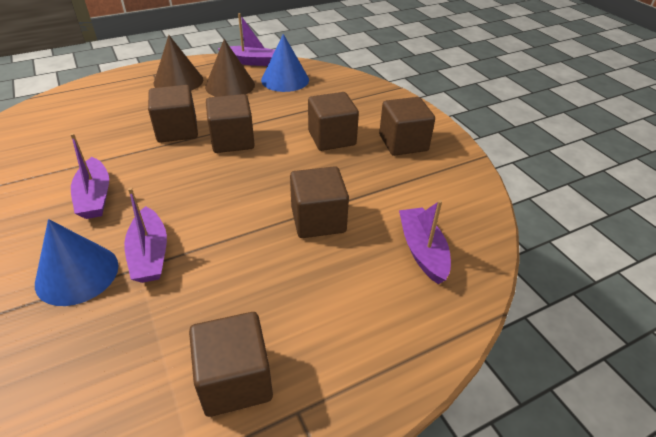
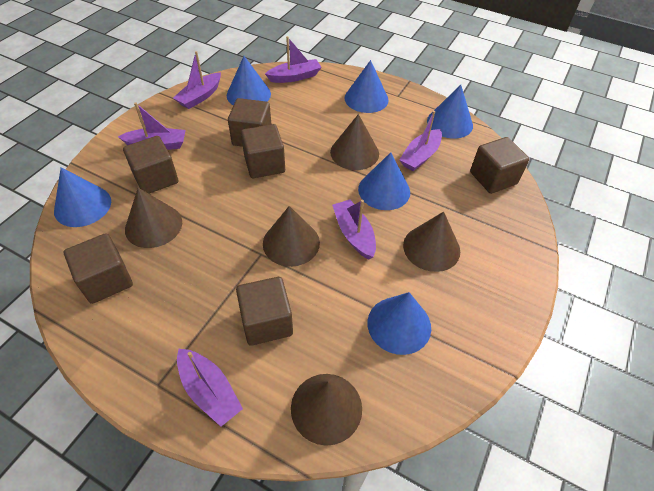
blue cone: [35,219,119,306] [261,34,309,92] = 2 -> [54,167,111,227] [227,56,271,105] [345,60,388,113] [358,152,410,210] [367,292,431,355] [427,85,473,139] = 6
brown cone: [154,35,203,91] [205,39,255,97] = 2 -> [125,188,182,248] [263,206,320,267] [291,374,362,446] [330,114,379,170] [403,211,460,272] = 5
purple boat: [70,133,109,219] [124,188,167,283] [217,13,275,66] [399,200,451,284] = 4 -> [118,103,186,150] [173,51,221,109] [177,349,243,427] [265,36,322,83] [332,200,376,259] [399,111,442,171] = 6

